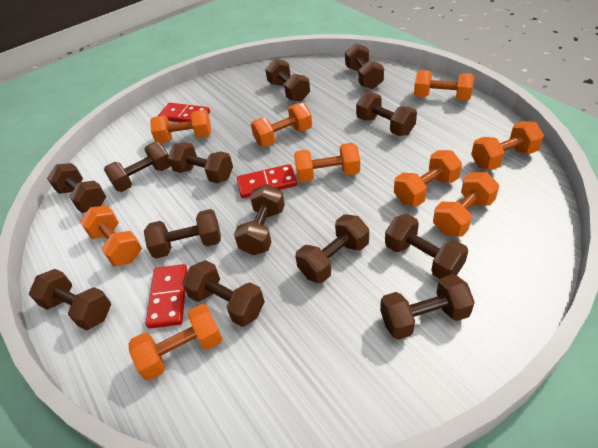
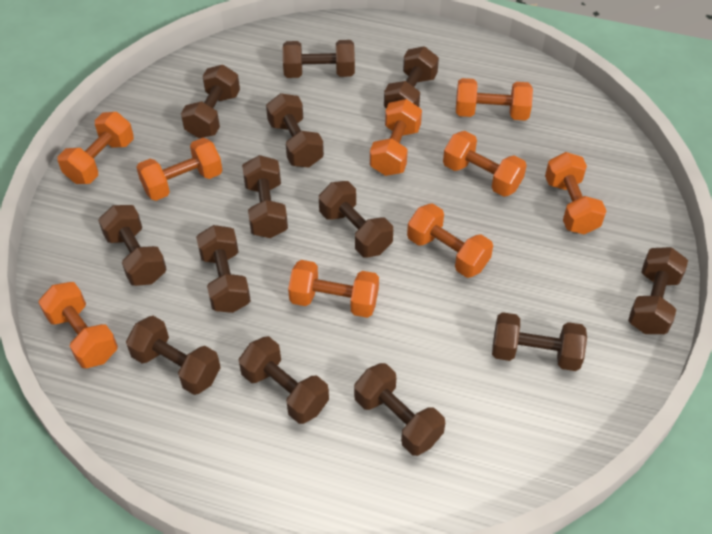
red domino: [146,264,187,329] [158,103,210,122] [237,164,297,198] = 3 -> none = 0

